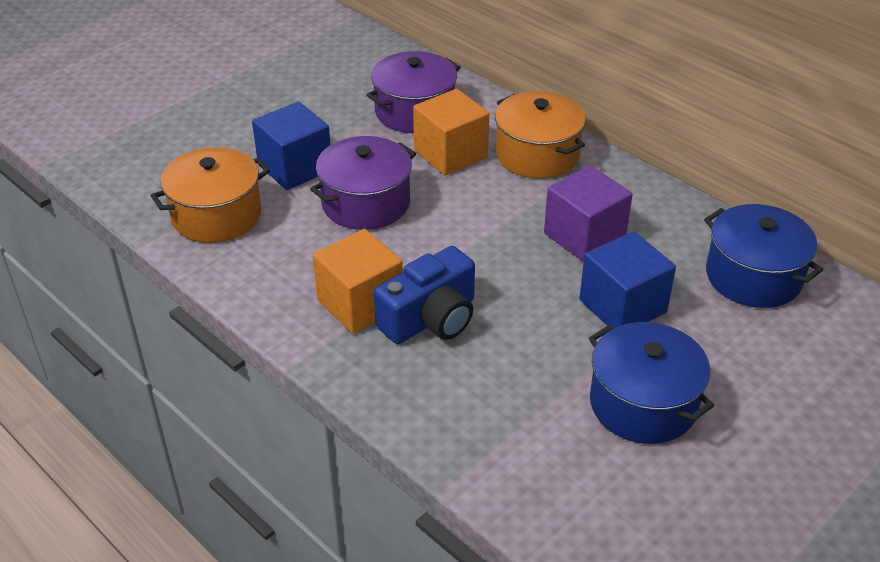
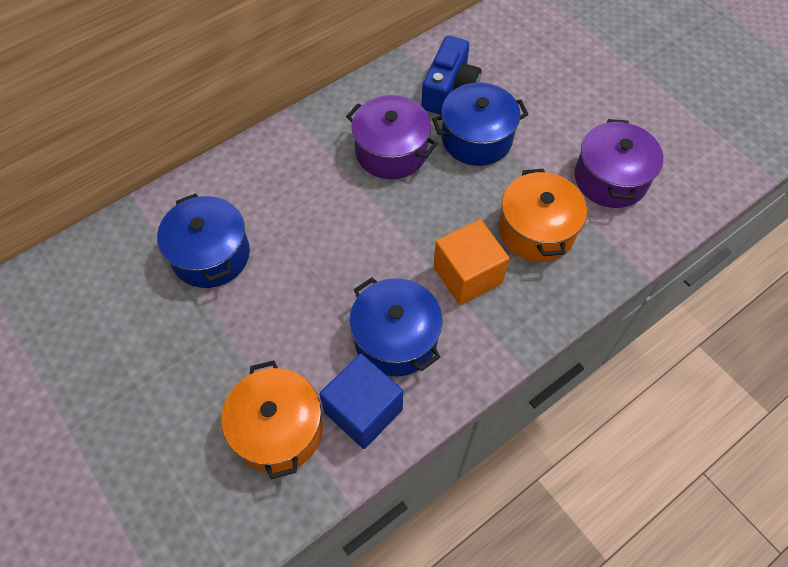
blue cube: [252,101,330,190] [579,231,676,328] = 2 -> [319,353,403,449] = 1
blue pot: [589,322,714,444] [704,204,823,308] = 2 -> [157,193,250,288] [349,278,442,376] [432,82,529,166] = 3
orange cube: [313,229,403,334] [413,89,489,176] = 2 -> [433,219,510,305] = 1
purple cube: [544,165,633,262] = 1 -> none = 0

